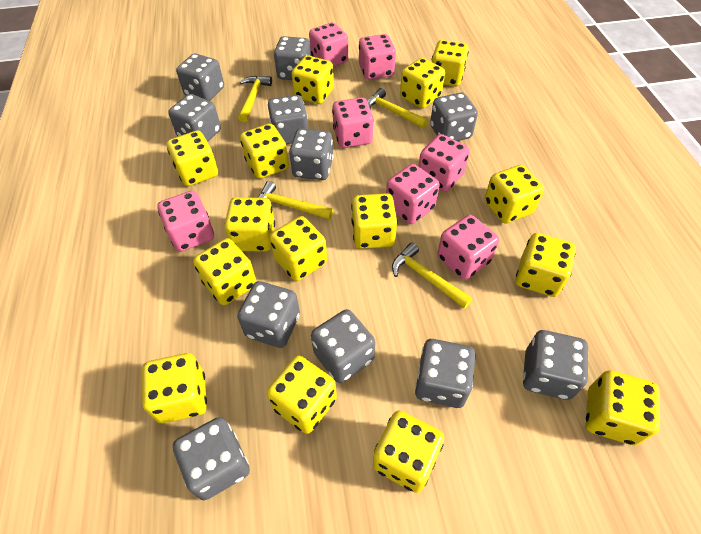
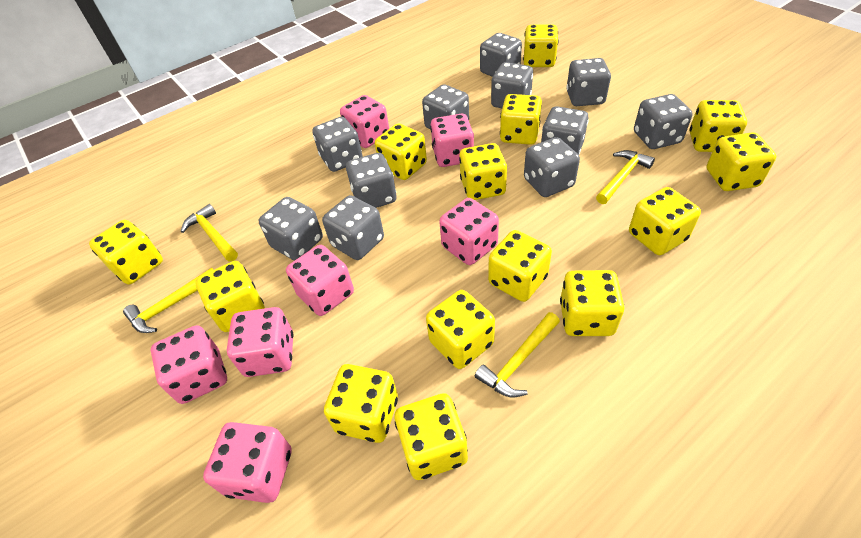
yellow dice: [142,353,207,423] [167,131,218,186] [193,238,257,305] [224,197,275,252] [240,123,289,179] [267,356,337,434] [270,216,327,281] [292,55,334,104] [351,193,398,249] [373,411,444,493] [400,58,445,108] [432,40,469,87] [485,165,544,224] [516,233,576,297] [585,370,660,445] = 15 -> [89,220,163,284] [195,261,265,332] [324,364,398,443] [375,123,427,180] [395,393,468,480] [426,290,495,369] [459,143,507,200] [488,230,552,302] [500,94,542,145] [523,24,558,67] [560,270,624,336] [629,187,701,255] [690,100,747,152] [706,132,776,191] = 14

